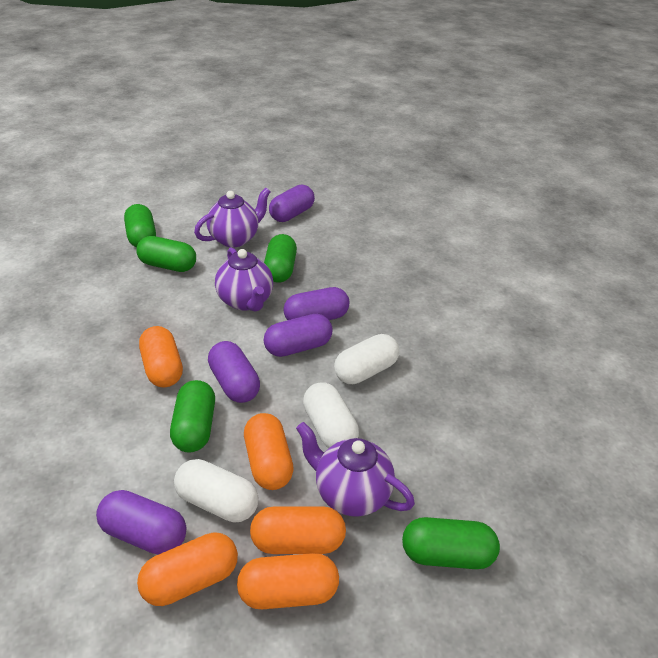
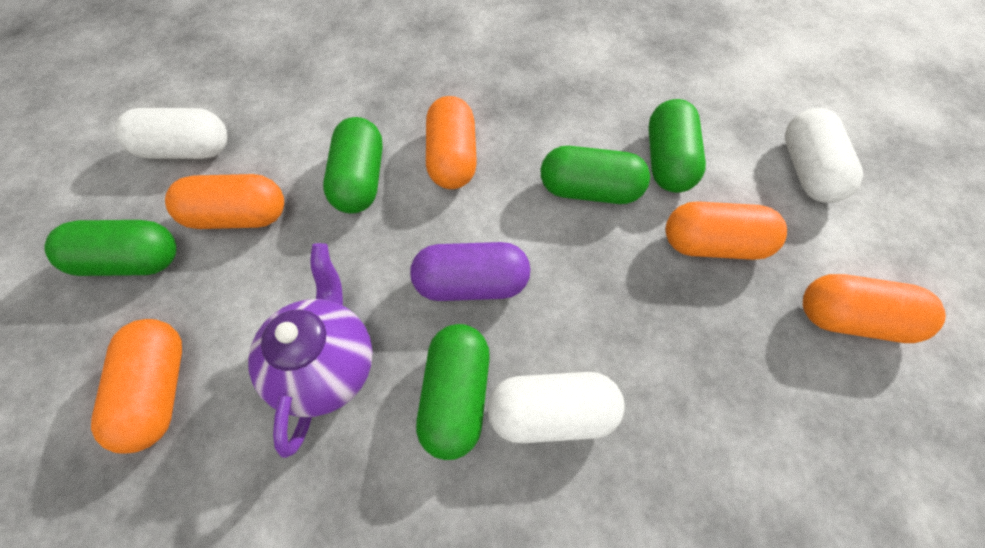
purple capsule: [96,490,186,555] [208,341,260,403] [264,314,332,357] [269,185,315,222] [283,287,350,320] = 5 -> [410,242,530,301] = 1
purple teapot: [194,188,271,247] [215,247,273,311] [296,422,415,516] = 3 -> [248,243,373,458] = 1

